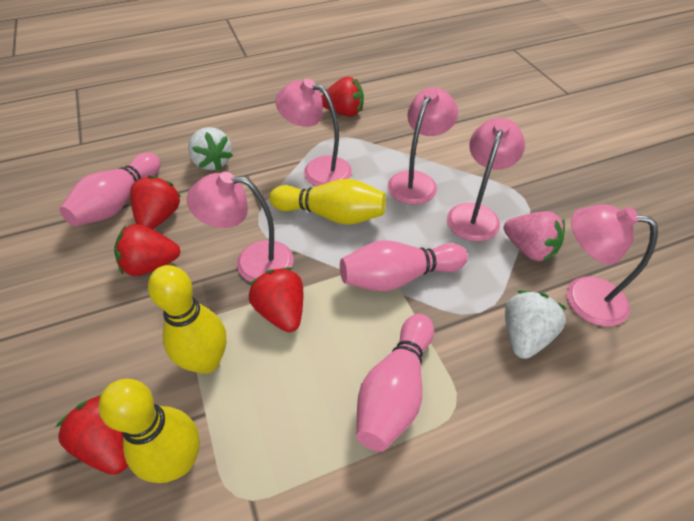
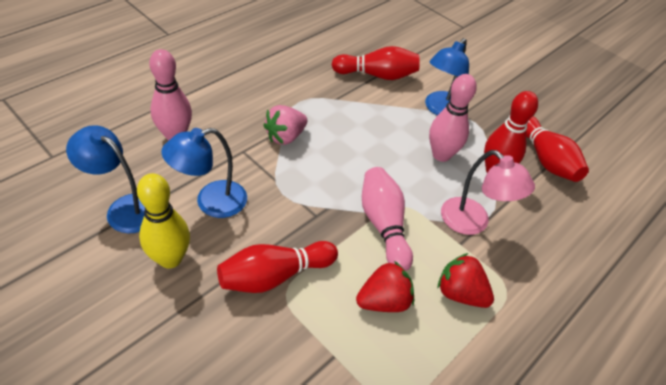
blue lamp: none = 0 -> [66,125,145,233] [161,128,247,218] [425,38,469,115] = 3
pink lamp: [187,172,293,282] [275,79,352,186] [388,87,458,205] [447,118,525,241] [567,204,658,327] = 5 -> [441,150,535,235] = 1
red bowling pin: none = 0 -> [217,241,338,293] [331,46,420,80] [484,91,538,173] [526,116,589,182] = 4
red strawberry: [56,395,128,475] [114,224,181,276] [130,175,181,229] [249,267,303,332] [321,77,364,117] = 5 -> [356,261,414,312] [438,253,494,308] = 2
white strawberry: [188,127,233,171] [505,290,566,359] = 2 -> none = 0
yellow bowling pin: [99,379,200,483] [148,265,226,374] [269,179,386,225] = 3 -> [137,173,190,268] = 1

